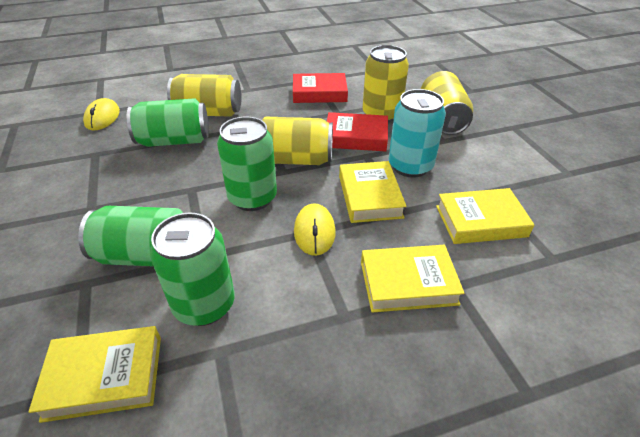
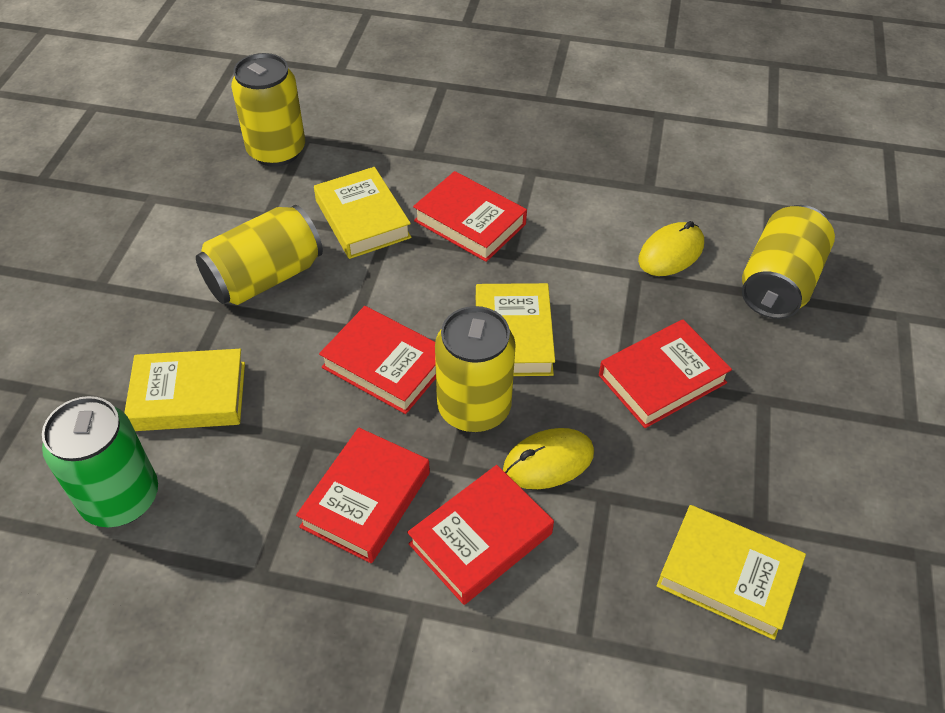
green can: [78,206,183,267] [127,98,209,147] [150,213,235,326] [217,117,277,211] = 4 -> [42,396,158,527] = 1
red book: [293,73,348,103] [327,112,388,151] = 2 -> [296,428,430,563] [319,306,436,414] [407,465,554,605] [413,171,527,262] [599,319,732,428] = 5
turquoise can: [388,89,446,178] = 1 -> none = 0

